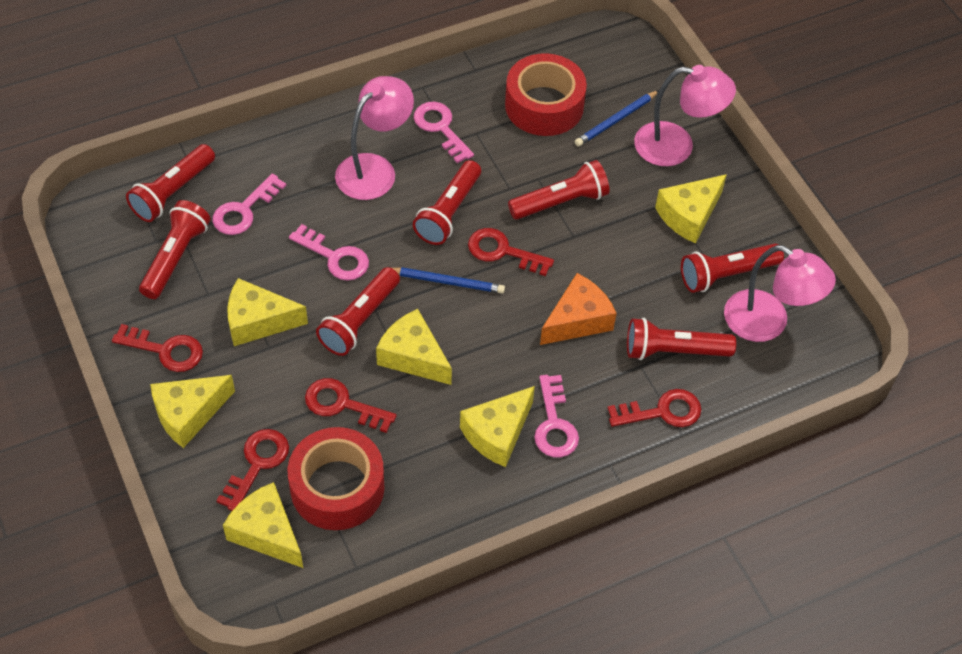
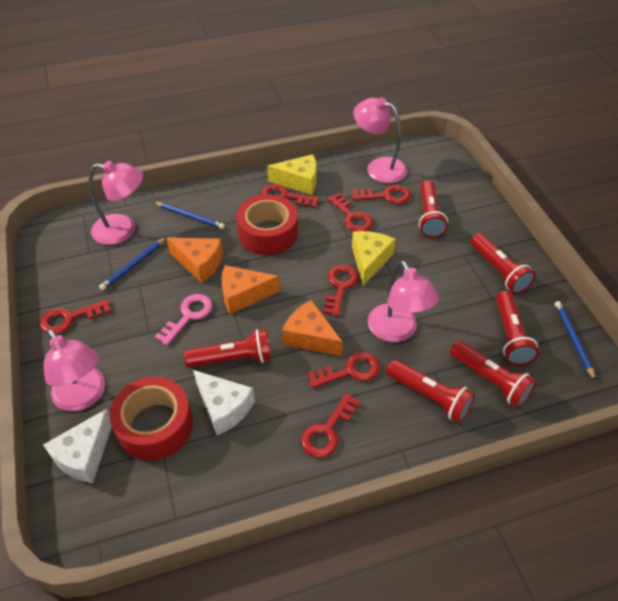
blue pencil: [392,267,505,293] [575,90,659,146] = 2 -> [99,237,167,290] [154,202,225,229] [555,301,596,381] = 3
orange cheese: [540,273,617,345] = 1 -> [166,238,223,283] [221,265,280,314] [282,300,343,356] = 3
pink key: [213,173,286,235] [289,224,369,281] [414,102,474,163] [534,375,579,458] = 4 -> [155,294,212,346] = 1
pink lamp: [335,76,414,200] [634,65,736,166] [724,245,836,342] = 3 -> [43,329,105,411] [89,161,143,245] [354,97,407,183] [368,260,439,342] = 4
red flashlight: [126,144,215,222] [139,200,211,299] [316,267,400,356] [413,160,481,245] [508,160,610,220] [627,318,736,360] [681,244,784,293] = 7 -> [184,329,272,368] [386,360,475,423] [419,180,448,238] [450,341,537,408] [470,233,536,294] [496,291,539,366] = 6
red key: [112,324,203,372] [216,429,289,511] [305,378,397,433] [468,228,554,276] [608,389,701,427] = 5 -> [40,299,111,334] [261,184,320,208] [301,393,361,458] [307,352,380,388] [323,265,359,317] [327,193,373,231] [352,185,411,204] = 7
white cheese: none = 0 -> [43,408,112,483] [193,370,255,435] = 2
yellow cheese: [150,375,235,448] [223,482,303,568] [227,278,308,346] [376,309,452,385] [460,386,535,467] [655,174,727,244] = 6 -> [267,154,317,195] [352,231,396,286] = 2

